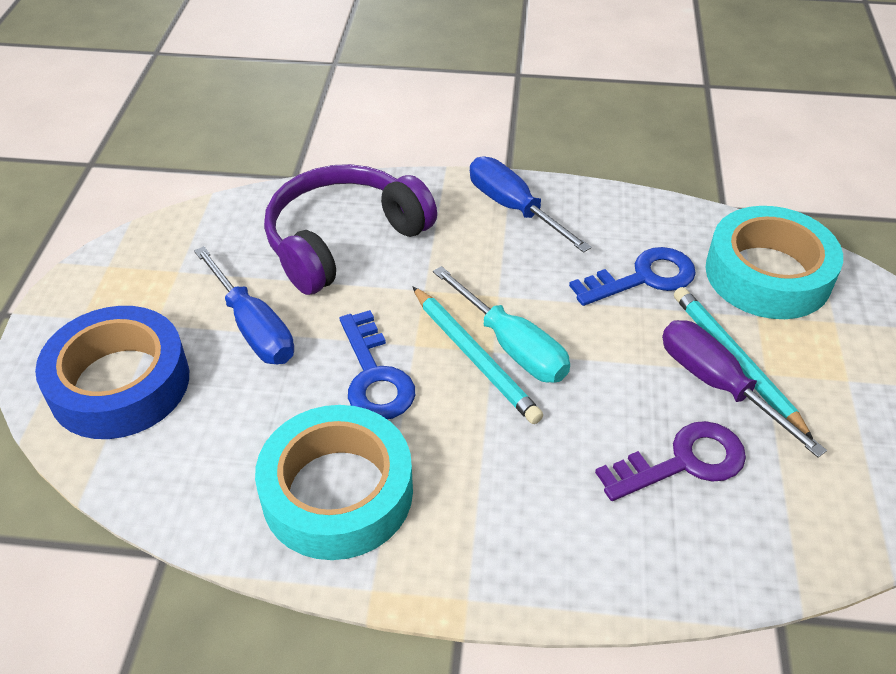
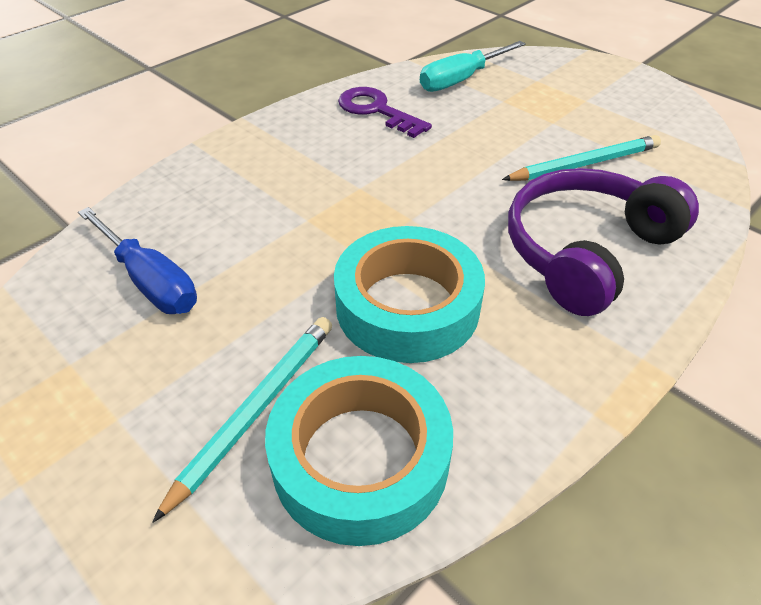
blue key: [340,310,415,419] [569,247,696,306] = 2 -> none = 0
blue screwdriver: [194,246,294,364] [470,157,591,253] = 2 -> [78,207,197,314] = 1
blue tape: [35,306,189,439] = 1 -> none = 0
purple screwdriver: [662,320,827,458] = 1 -> none = 0

